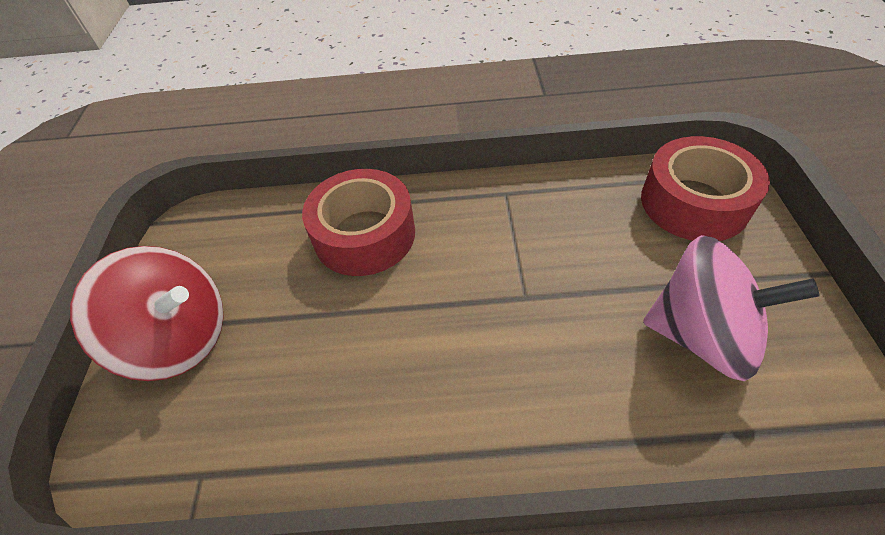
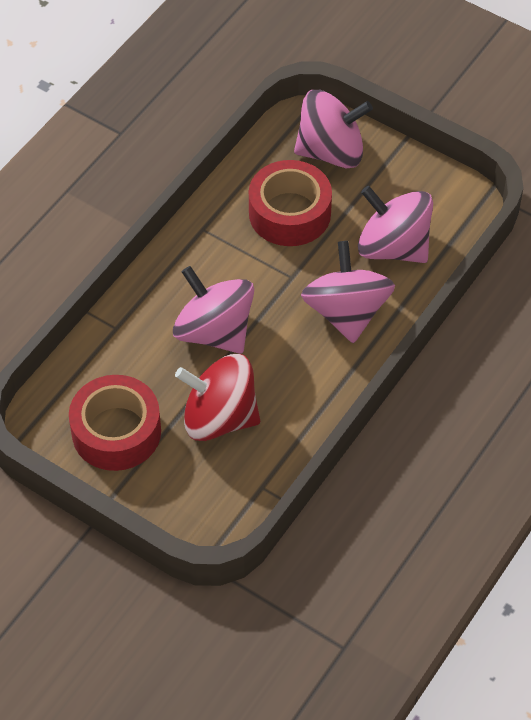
pink spinning top: [643,235,820,381] = 1 -> [173,266,254,354] [294,90,373,168] [301,241,395,343] [358,186,433,263] = 4

